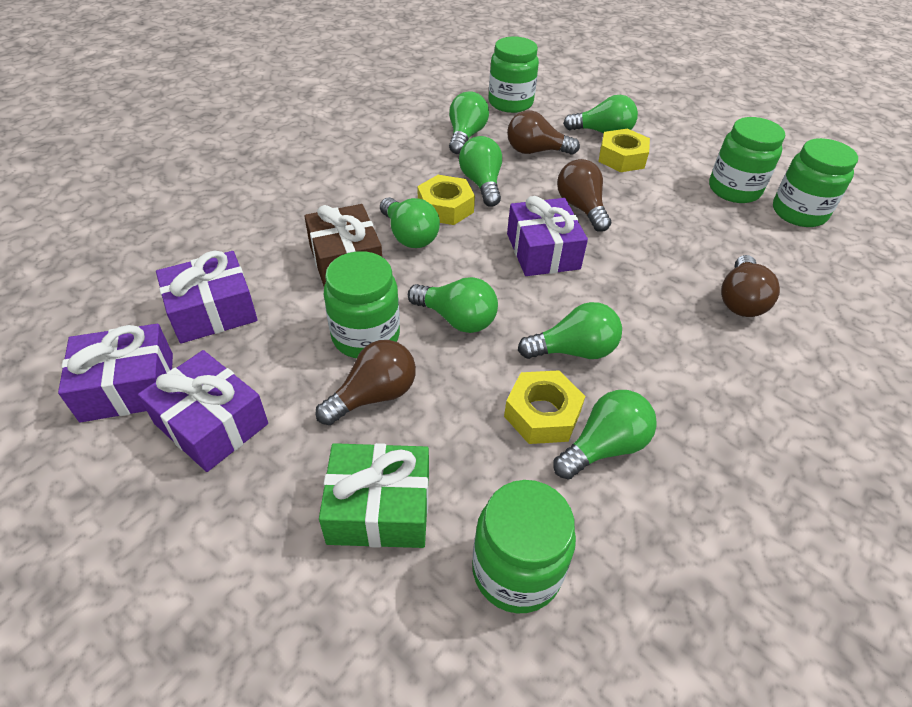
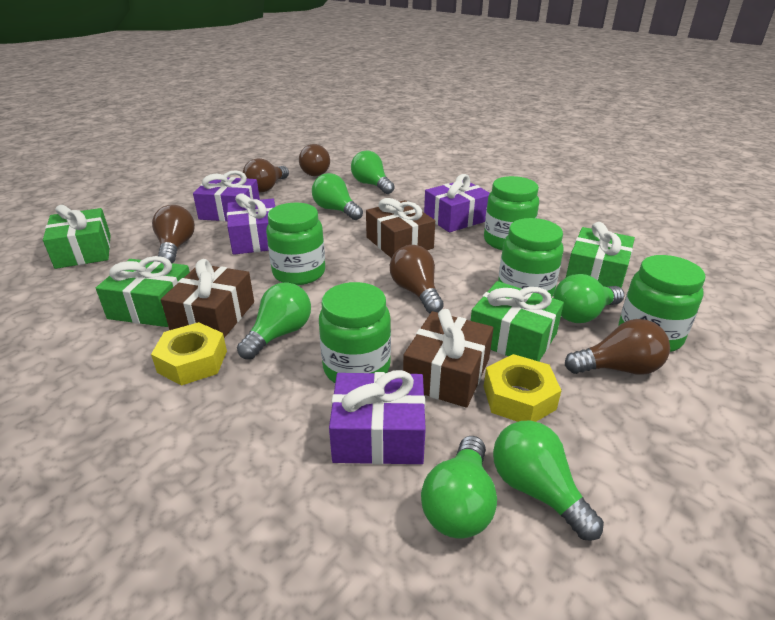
brown gift: [304,204,382,286] = 1 -> [161,259,254,338] [366,198,435,258] [403,309,493,408] = 3
brown light bulb: [315,340,416,425] [507,110,580,155] [557,159,611,232] [721,255,780,317] = 4 -> [152,205,195,263] [243,158,289,193] [299,144,330,176] [390,245,444,313] [565,319,670,375] = 5
green gift: [319,443,429,548] = 1 -> [43,205,111,269] [96,256,190,327] [471,281,564,361] [566,222,635,288] = 4
green light bulb: [380,197,440,248] [408,277,498,333] [449,91,489,154] [459,136,502,206] [518,302,622,359] [553,390,657,480] [563,95,638,133] = 7 -> [237,282,311,359] [312,173,363,220] [351,150,395,194] [421,436,497,539] [493,421,604,541] [553,274,624,323] = 6
yellow nut: [417,175,475,225] [504,370,585,444] [598,128,650,172] = 3 -> [151,322,227,386] [484,354,562,422] = 2

